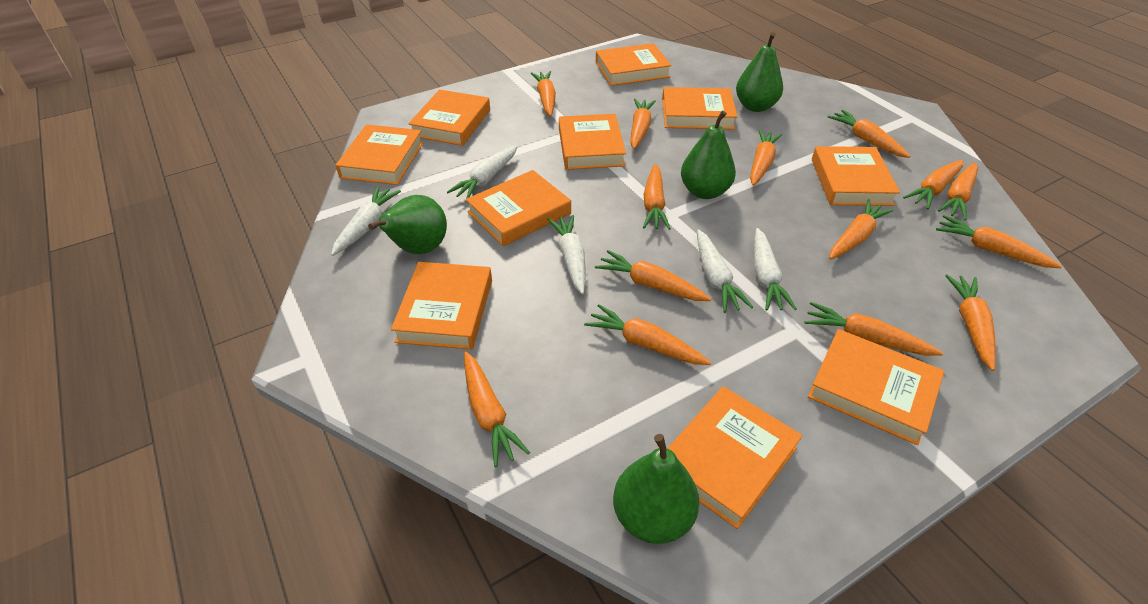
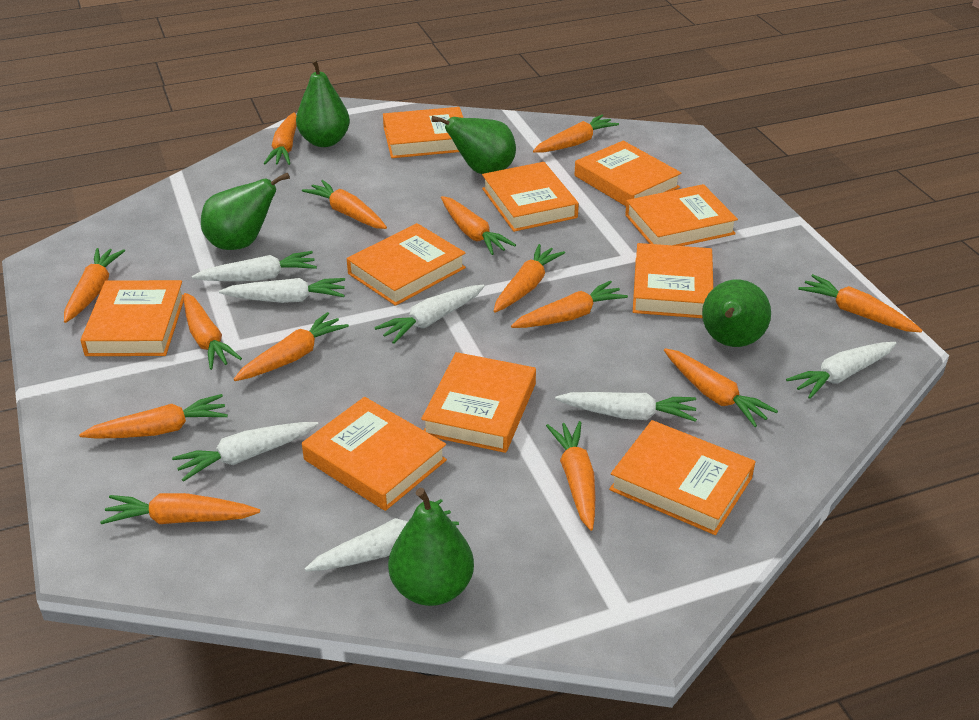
green pear: [368,195,447,254] [613,434,699,544] [681,111,736,199] [736,32,783,112] = 4 -> [201,172,290,250] [296,58,350,147] [388,488,474,606] [431,116,516,174] [702,279,771,347] = 5
white carrot: [331,186,401,256] [447,145,518,199] [547,215,586,294] [697,229,753,313] [754,228,797,310] = 5 -> [172,422,319,482] [192,251,317,281] [219,278,345,303] [305,499,459,572] [374,285,485,344] [555,392,697,422] [786,342,896,399] = 7

